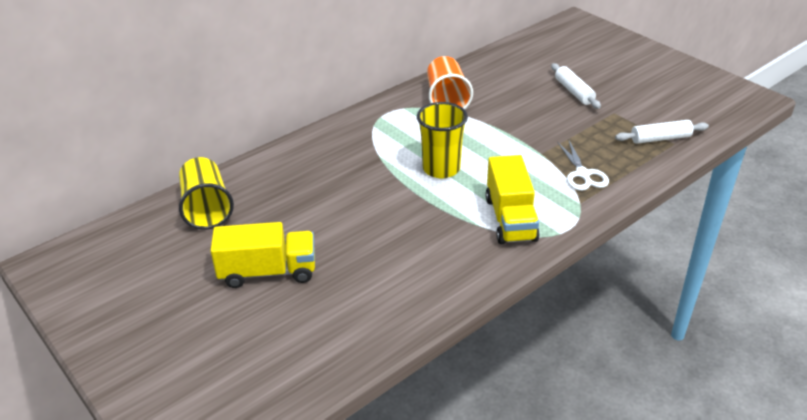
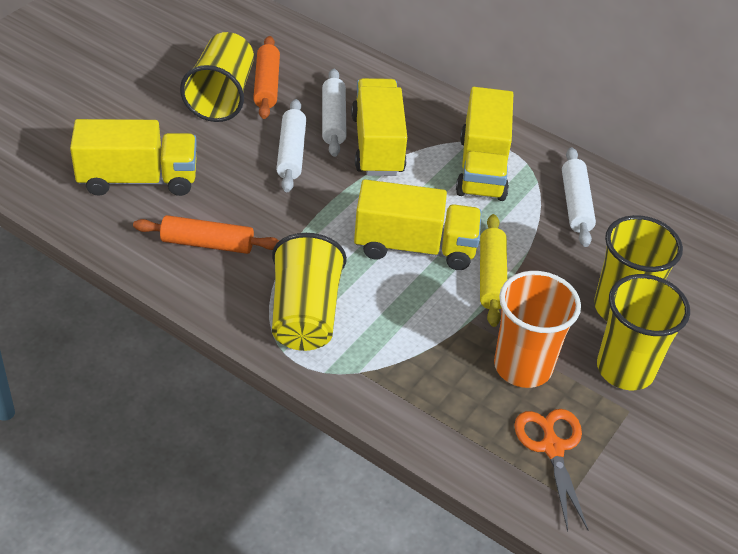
orange rolling pin: none = 0 -> [133,215,279,254] [253,36,280,119] = 2
orange scissors: none = 0 -> [514,409,589,532] = 1
white rolling pin: [551,63,601,109] [615,120,709,144] = 2 -> [276,99,306,192] [322,69,347,157] [562,147,596,247] = 3
white scissors: [557,141,609,191] = 1 -> none = 0
yellow cup: [179,157,234,230] [417,102,468,178] = 2 -> [180,32,254,122] [272,233,347,351] [594,215,683,321] [597,274,690,390] = 4
yellow rolling pin: none = 0 -> [480,214,507,327] = 1
yellow truck: [211,222,315,288] [485,155,540,244] = 2 -> [70,119,197,196] [351,78,407,176] [354,179,482,270] [456,87,513,201] = 4

